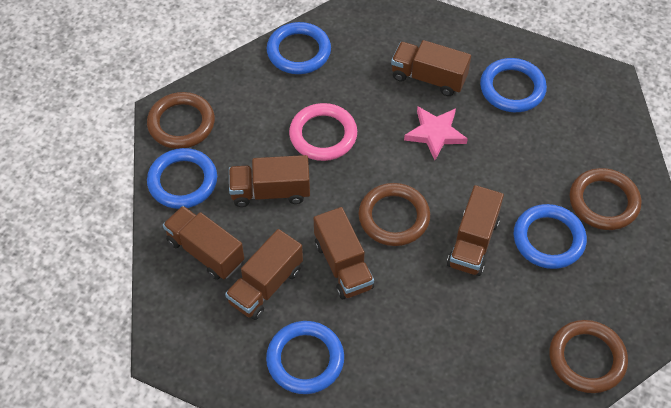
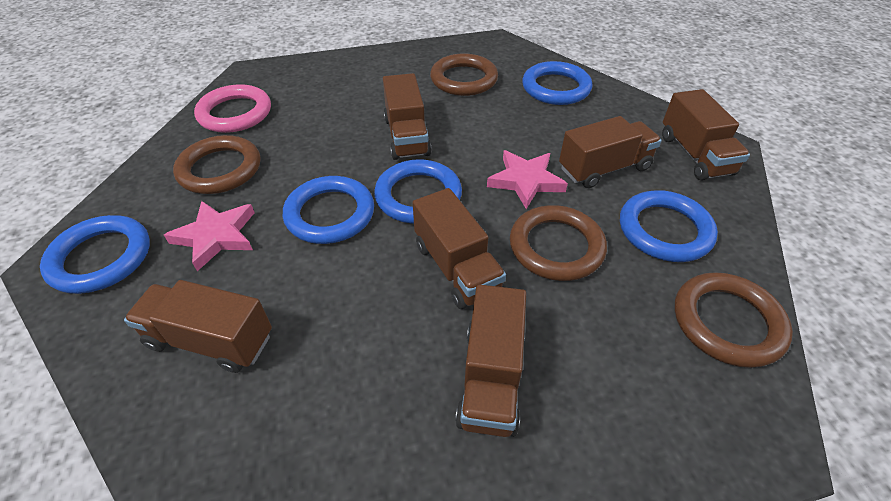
pink star: [404,107,468,160] = 1 -> [164,201,255,271] [487,150,568,209] = 2

